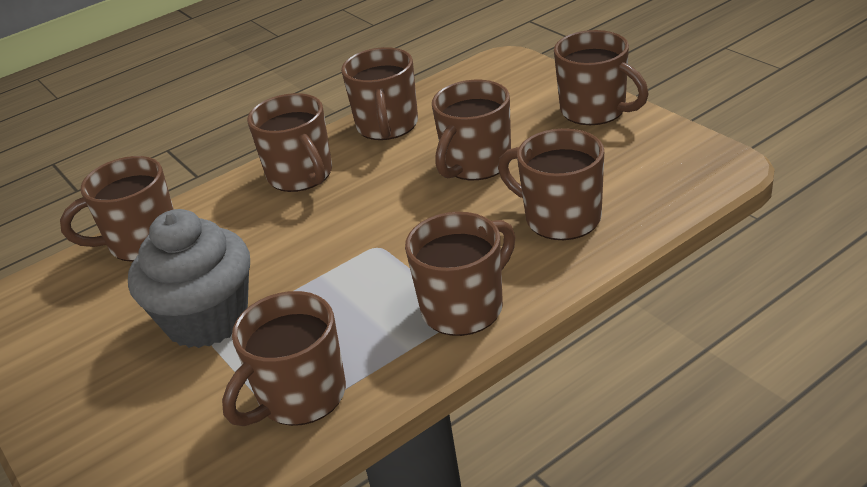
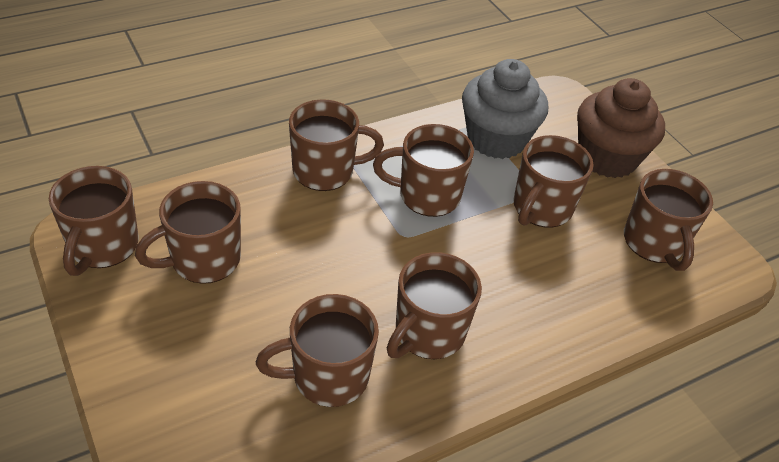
brown cupcake: none = 0 -> [577,78,665,178] = 1

